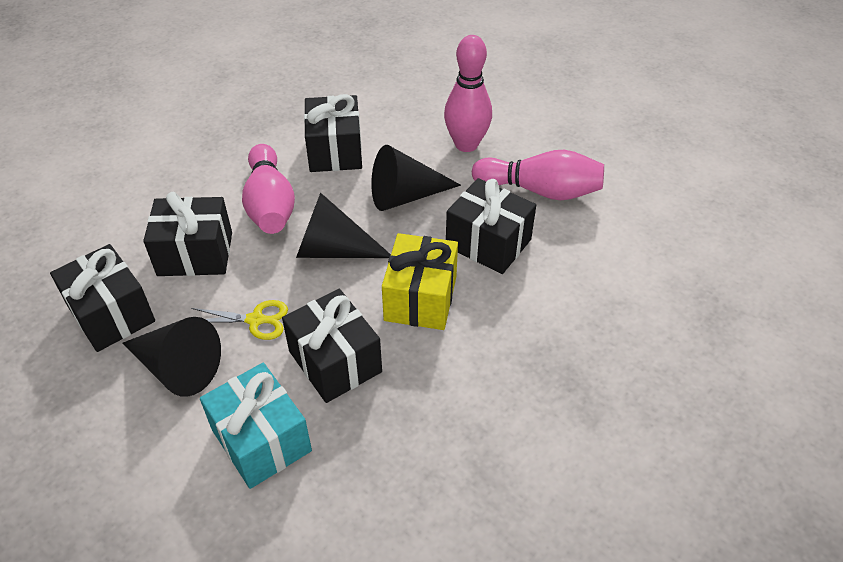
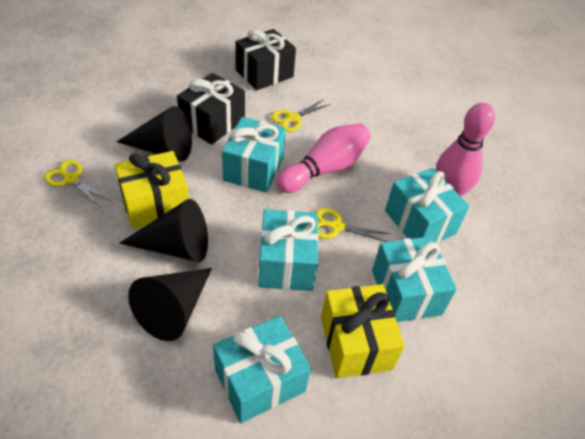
black gift: [50,244,155,352] [143,192,232,276] [282,289,382,403] [304,94,362,172] [446,178,536,274] = 5 -> [177,73,245,145] [235,29,296,90] = 2
pink bowling pin: [242,144,295,234] [444,35,492,152] [472,150,604,200] = 3 -> [276,123,371,193] [436,103,495,197] = 2
turquoise gift: [200,363,312,489] = 1 -> [213,316,311,423] [222,117,286,193] [258,209,319,291] [372,236,457,322] [385,168,469,243] = 5
yellow gift: [382,233,458,330] = 1 -> [115,151,189,229] [321,284,405,378] = 2
yellow scissors: [191,300,288,340] = 1 -> [44,160,111,207] [271,99,331,132] [316,208,391,242] = 3

